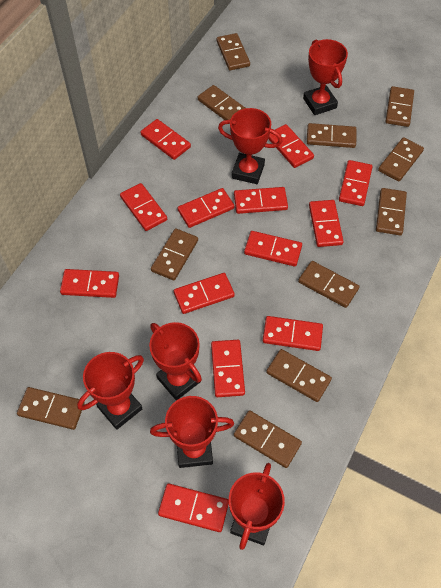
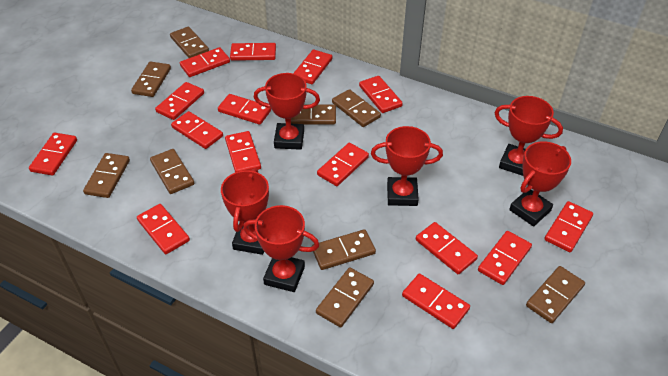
brown domino: [17,387,85,430] [151,228,198,280] [198,85,246,120] [217,33,250,70] [234,410,302,468] [266,349,332,402] [298,261,359,308] [307,123,356,148] [376,188,407,235] [378,137,424,182] [385,86,414,127] = 11 -> [83,153,130,198] [131,61,171,97] [150,149,194,194] [170,27,209,58] [291,105,336,125] [312,229,376,270] [316,268,374,328] [332,89,381,127] [526,266,585,323] = 9
red domino: [60,269,119,298] [120,183,167,231] [140,119,191,160] [158,484,229,532] [174,273,235,314] [178,188,234,228] [211,340,245,397] [234,187,288,214] [244,231,302,266] [263,316,323,351] [268,124,314,168] [309,200,344,247] [339,160,373,206] = 13 -> [29,133,77,176] [137,204,190,254] [155,82,204,120] [171,111,223,149] [180,47,230,77] [218,94,271,125] [225,131,261,172] [230,43,276,61] [293,49,332,84] [317,143,369,186] [359,76,403,113] [402,274,470,329] [416,222,478,274] [478,231,532,285] [545,201,593,252] = 15

